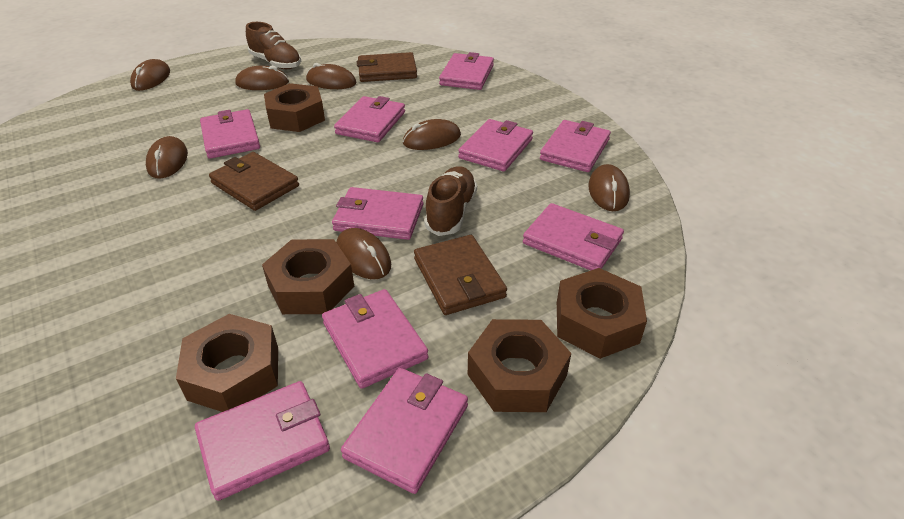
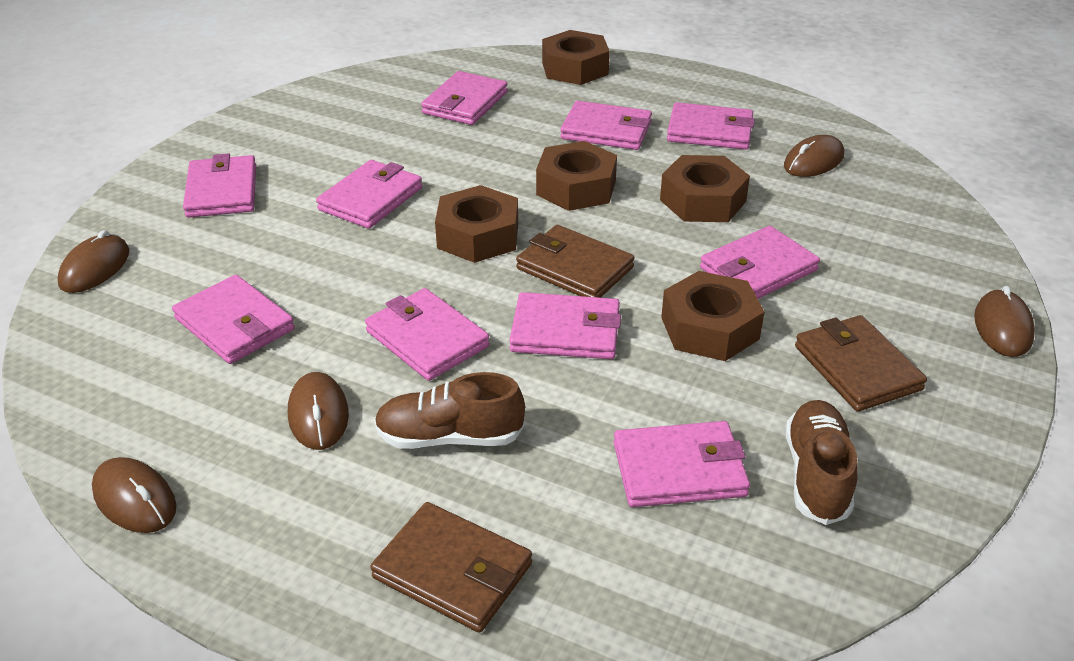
brown mouse: [130,59,170,91] [146,136,188,179] [236,66,289,90] [306,63,356,89] [336,228,391,279] [403,119,461,150] [588,164,630,211] = 7 -> [58,230,129,293] [92,457,176,533] [288,372,349,450] [784,135,844,177] [974,286,1035,357] = 5

